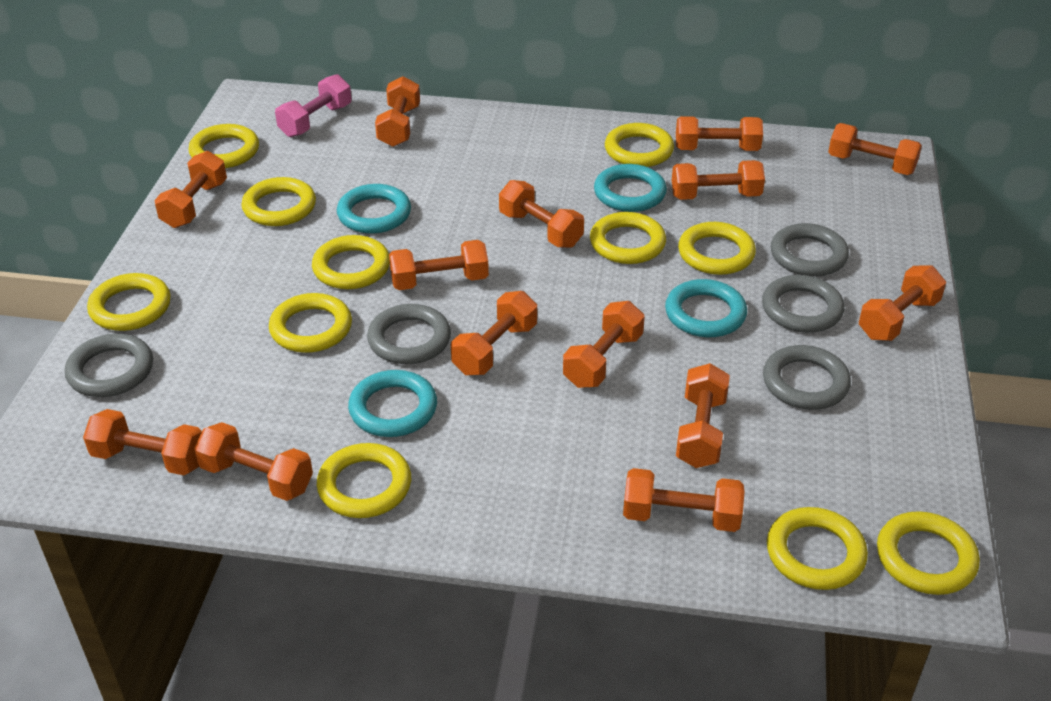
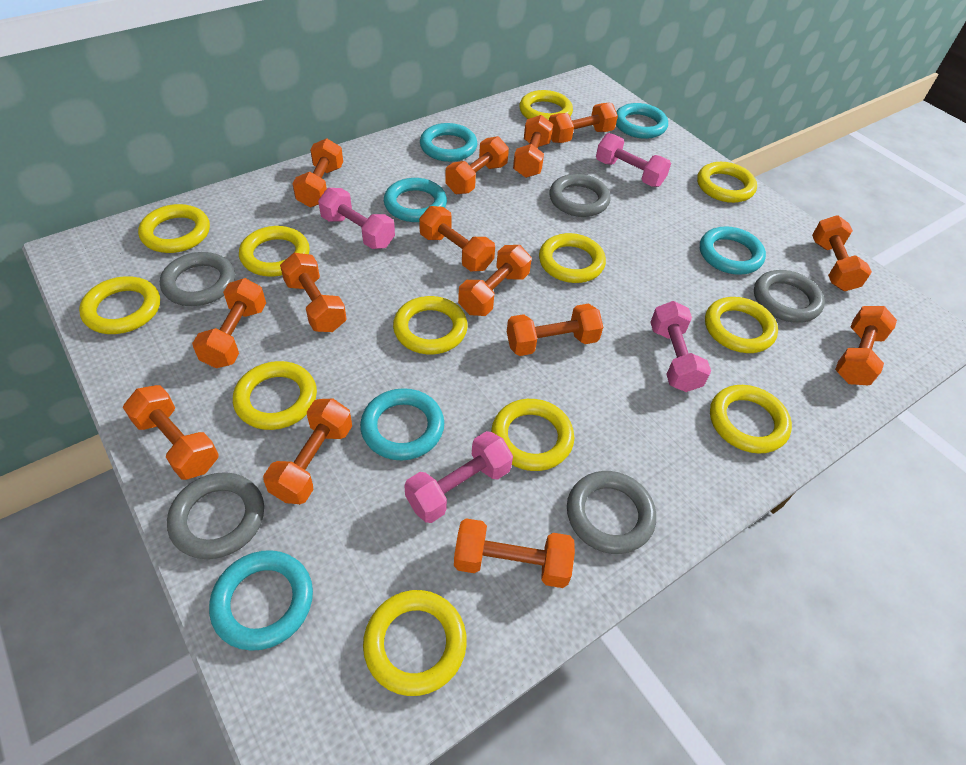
pink dumbbell: [275,74,352,137] = 1 -> [318,188,395,249] [404,431,513,523] [596,133,671,187] [650,301,711,392] = 4
turquoise ring: [337,184,411,234] [348,370,437,437] [594,164,667,212] [665,279,747,337] = 4 -> [209,550,313,651] [360,388,444,460] [384,178,447,222] [420,123,477,162] [616,103,668,139] [700,226,766,275] = 6
yellow ring: [87,273,171,331] [188,124,259,168] [241,177,316,226] [269,293,352,353] [312,235,390,289] [317,443,411,518] [590,212,666,264] [605,123,674,167] [678,222,756,275] [767,507,868,590] [877,511,980,595] = 11 -> [79,276,160,334] [138,204,210,253] [233,361,317,430] [239,226,310,277] [363,590,467,696] [393,296,468,354] [491,399,574,471] [519,90,573,120] [539,233,606,283] [697,162,757,203] [705,297,778,353] [710,385,792,454] = 12

